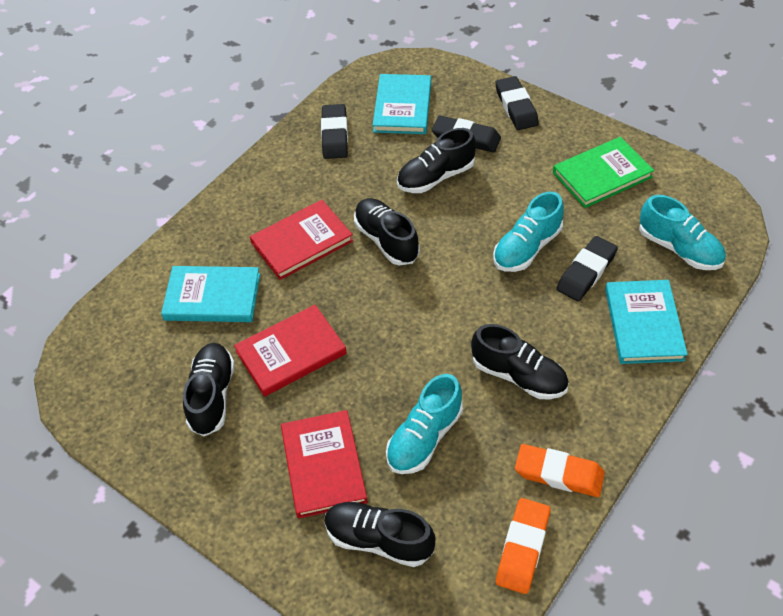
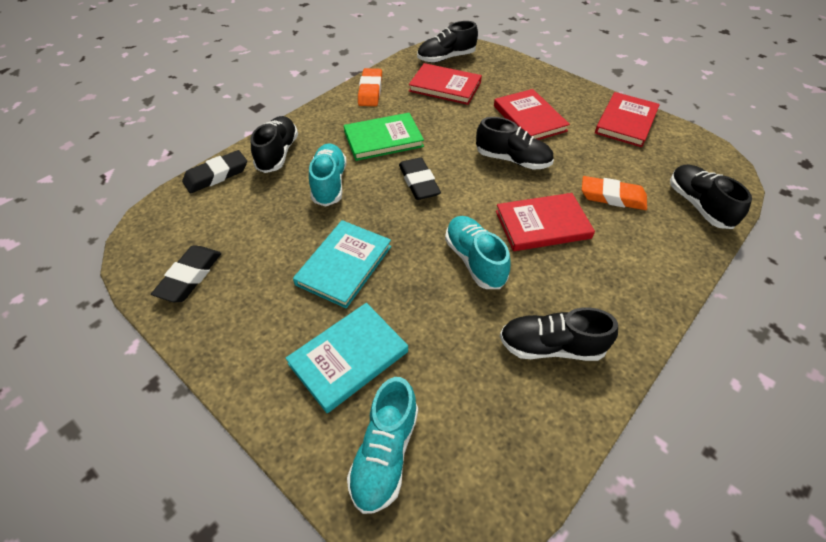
black eraser: [321,104,348,159] [432,116,501,152] [495,76,539,130] [556,236,618,302] = 4 -> [151,245,221,302] [182,150,247,193] [399,157,441,200] = 3
red book: [234,305,347,397] [250,200,353,280] [281,410,368,518] = 3 -> [409,63,482,105] [494,89,570,140] [496,193,595,251] [595,92,660,147] = 4
turquoise book: [161,266,260,322] [373,74,431,134] [605,280,688,364] = 3 -> [285,303,408,413] [293,220,391,308] = 2

